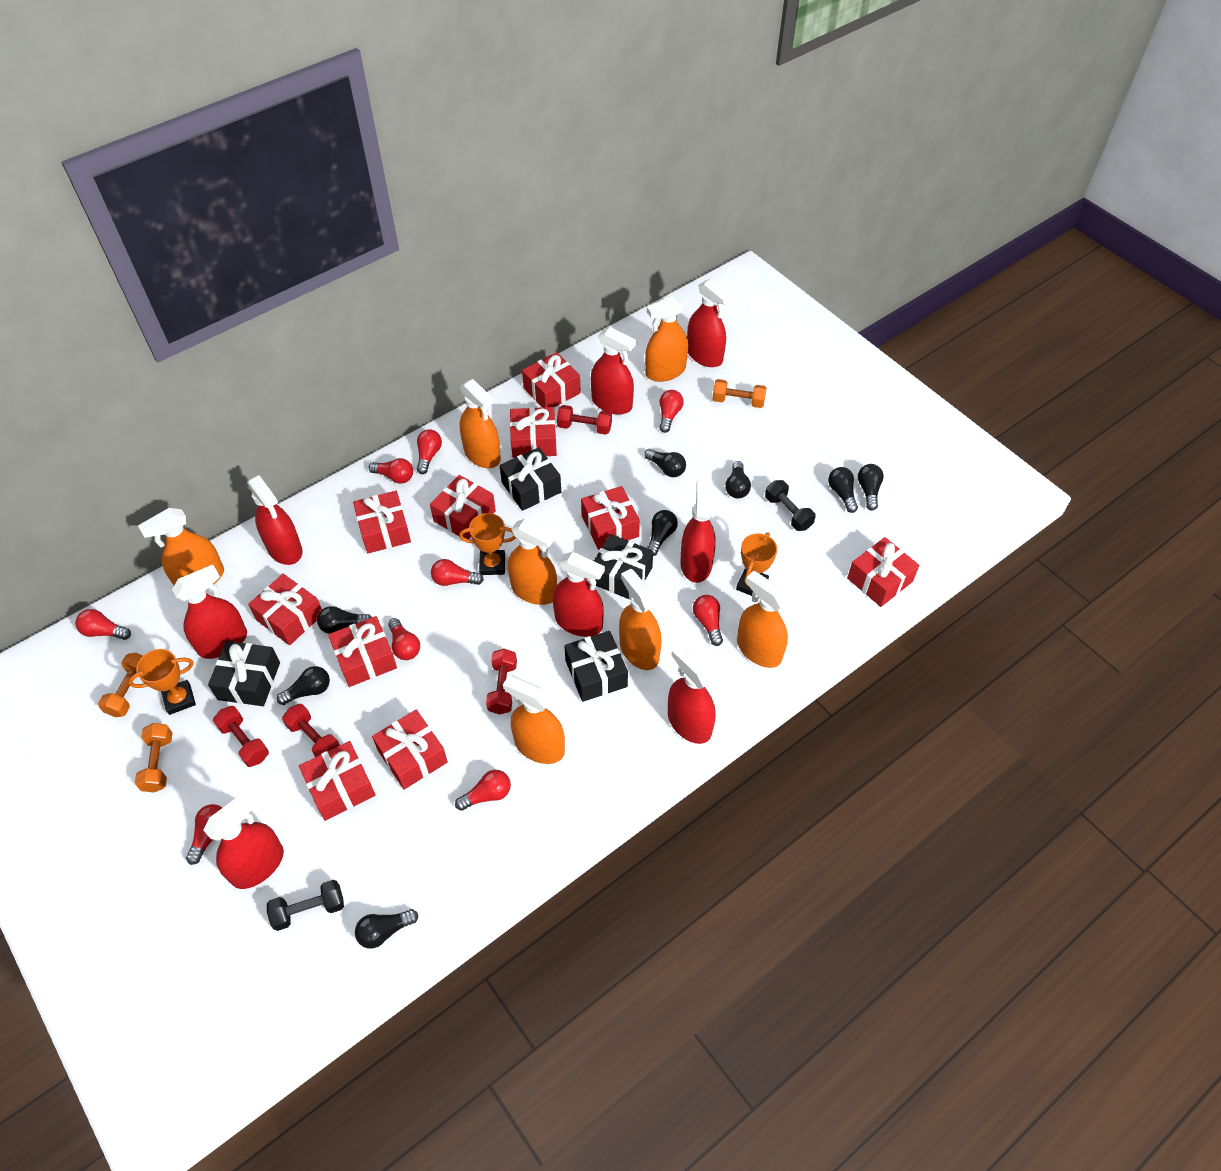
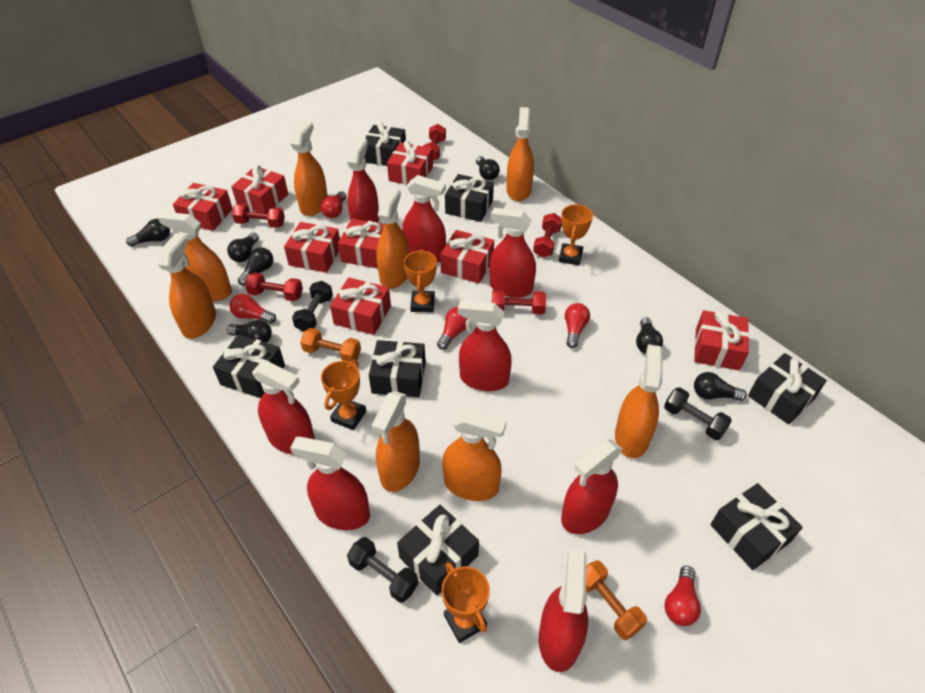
black dumbbell: [267,880,344,931] [765,480,816,531] = 2 -> [292,281,333,332] [347,537,418,603] [664,387,732,440] = 3
black gift: [208,641,280,706] [499,447,561,511] [564,631,628,702] [594,534,653,599] = 4 -> [213,334,285,398] [364,122,406,166] [369,340,426,397] [397,505,479,596] [445,174,494,222] [710,483,803,570] [748,353,827,424] = 7
black light bulb: [277,666,330,705] [317,606,372,634] [355,909,418,949] [644,449,686,477] [648,510,678,556] [725,461,751,499] [828,467,858,513] [858,464,884,510] = 8 -> [126,219,170,247] [227,232,259,262] [227,320,272,343] [238,247,273,286] [476,156,500,180] [636,317,663,354] [694,372,747,401] = 7
orange dumbbell: [98,653,143,717] [135,723,173,793] [712,379,767,408] = 3 -> [300,328,361,362] [586,560,647,640] = 2
orange spray bottle: [138,508,224,585] [459,379,501,468] [503,675,565,764] [508,519,557,605] [619,569,661,670] [645,296,688,382] [737,571,788,668] = 7 -> [158,212,232,301] [158,233,216,339] [290,121,328,216] [372,391,420,492] [376,187,409,289] [442,409,506,501] [506,107,534,201] [615,344,663,458] = 8
orange trophy: [128,649,196,715] [459,513,516,575] [736,532,777,599] = 3 -> [321,360,366,430] [404,249,437,312] [441,562,490,643] [559,204,593,265] = 4
red dumbbell: [213,706,269,767] [282,704,340,757] [486,649,517,714] [557,405,612,434] = 4 -> [232,204,285,228] [245,272,303,301] [423,124,446,161] [492,289,546,315] [533,213,562,257] = 5
red gift: [248,574,322,645] [299,741,375,821] [328,616,397,687] [353,491,411,553] [372,710,448,790] [430,475,496,539] [510,407,557,458] [522,352,581,407] [581,486,640,550] [847,537,919,607] = 10 -> [173,183,233,231] [231,165,288,213] [284,222,340,273] [330,277,391,335] [338,219,384,268] [387,141,433,185] [440,230,494,284] [694,310,749,371] = 8
red light bulb: [75,609,131,640] [186,804,223,865] [368,458,413,484] [388,618,420,660] [417,429,442,474] [431,559,484,586] [455,770,511,811] [659,390,684,433] [693,595,723,646] = 9 -> [229,294,276,324] [320,191,347,218] [437,307,467,350] [565,303,590,348] [664,566,701,626] = 5

